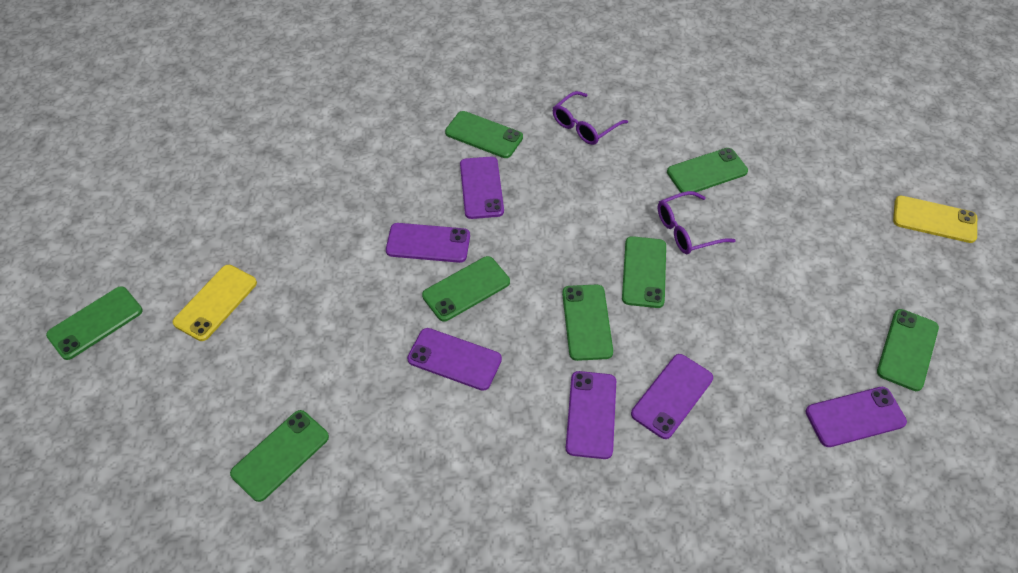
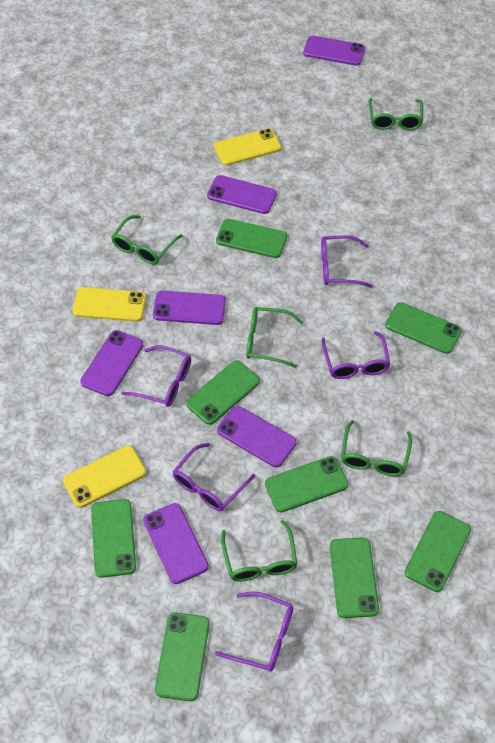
green glasses: none = 0 -> [111,215,183,265] [221,520,298,581] [246,307,303,368] [341,420,412,476] [369,98,423,130] = 5
purple glasses: [553,91,628,145] [658,191,736,254] = 2 -> [121,345,191,407] [173,443,255,511] [215,592,293,672] [321,235,373,288] [322,331,390,379] = 5
yellow phone: [173,265,257,341] [893,196,977,243] = 2 -> [63,446,146,508] [72,287,146,322] [214,128,281,166] = 3

